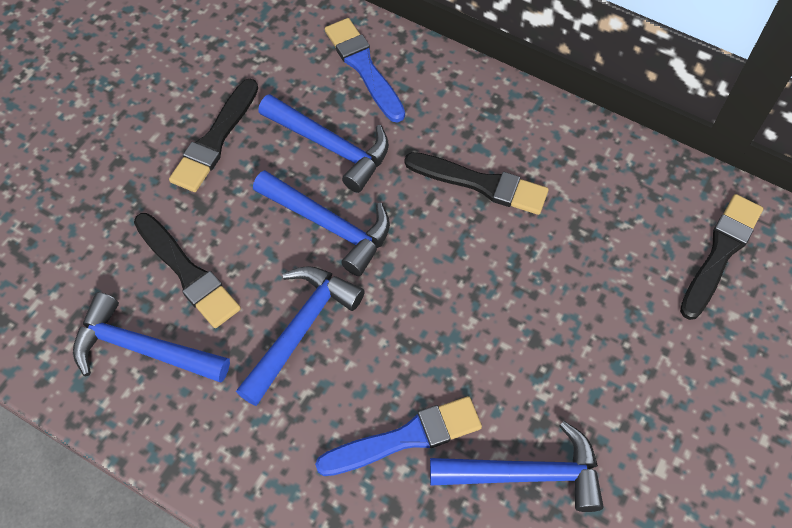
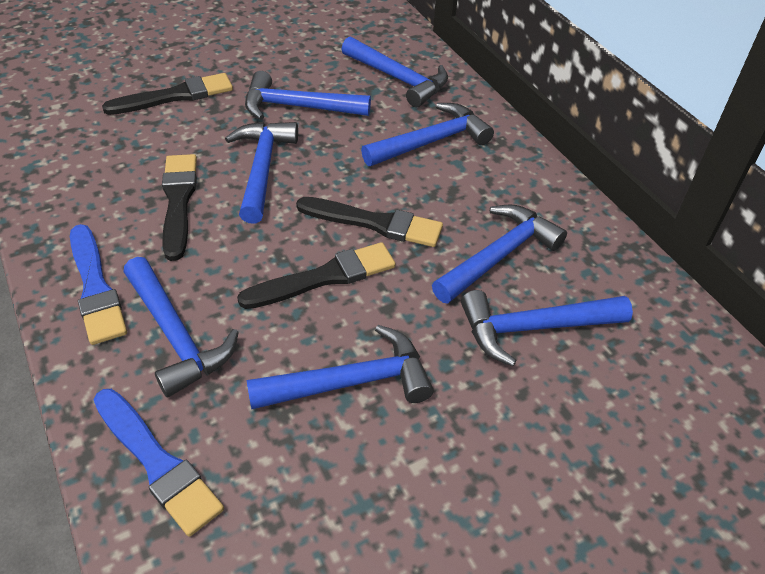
blue hammer: [73,292,230,383] [236,266,365,406] [253,170,390,276] [258,94,389,193] [430,421,604,512] = 5 -> [124,257,239,397] [225,122,298,224] [245,71,371,120] [247,325,433,409] [341,36,448,107] [361,103,494,166] [432,205,567,304] [461,290,633,366] = 8

